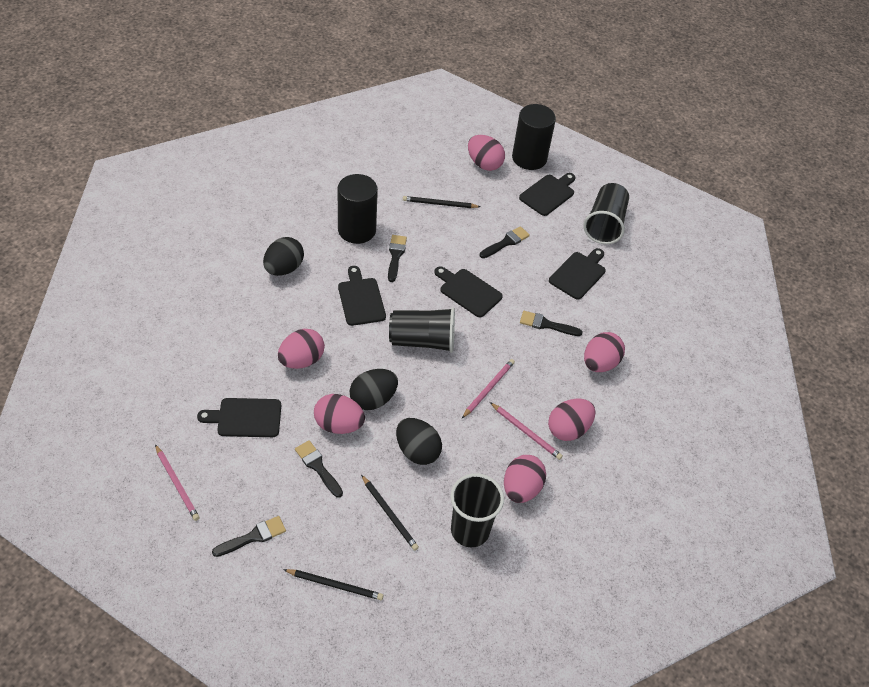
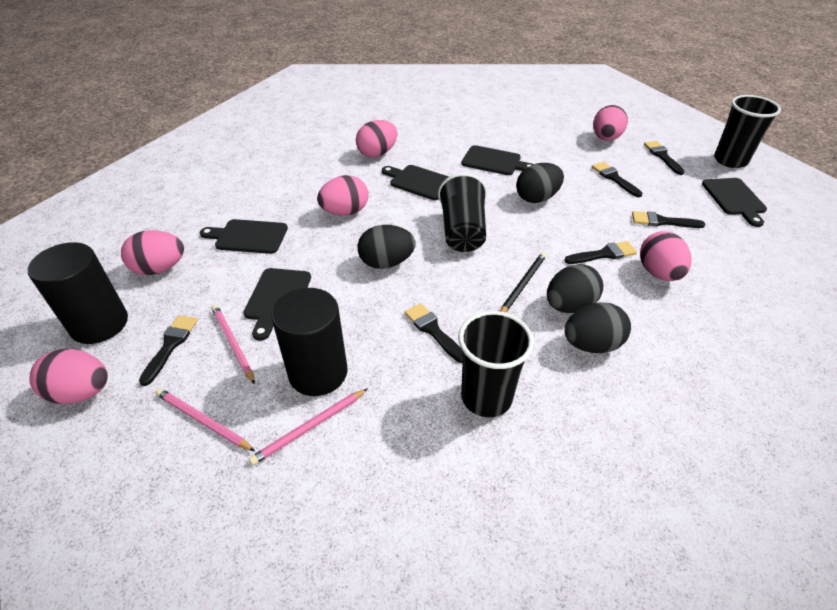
black brush: [212,516,286,557] [295,440,343,498] [388,235,407,282] [480,226,530,258] [520,311,583,336] = 5 -> [139,315,198,386] [405,303,463,363] [564,241,637,264] [592,162,642,197] [632,211,705,228] [644,141,685,175] = 6
black egg: [263,237,304,276] [350,369,398,410] [396,418,442,465] = 3 -> [357,225,416,269] [516,163,564,203] [547,264,603,313] [565,302,631,353] = 4
black pencil: [283,569,384,600] [361,475,419,551] [403,196,480,208] = 3 -> [500,252,546,313] = 1

